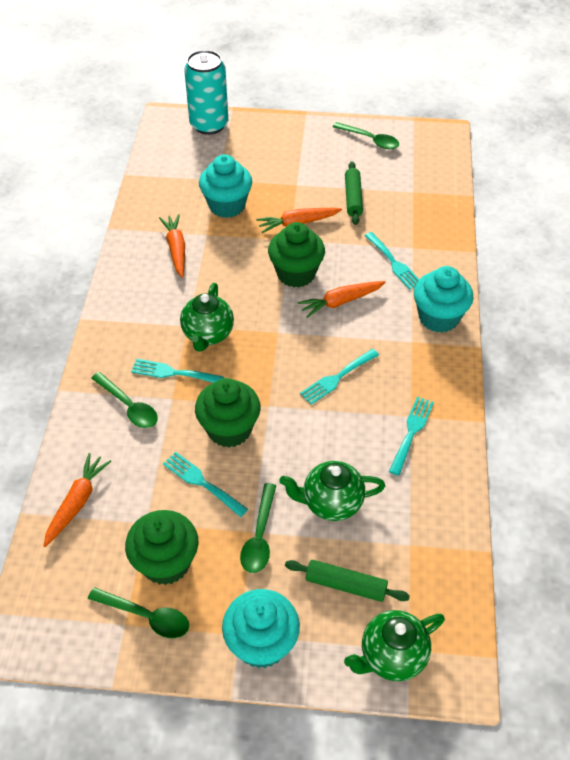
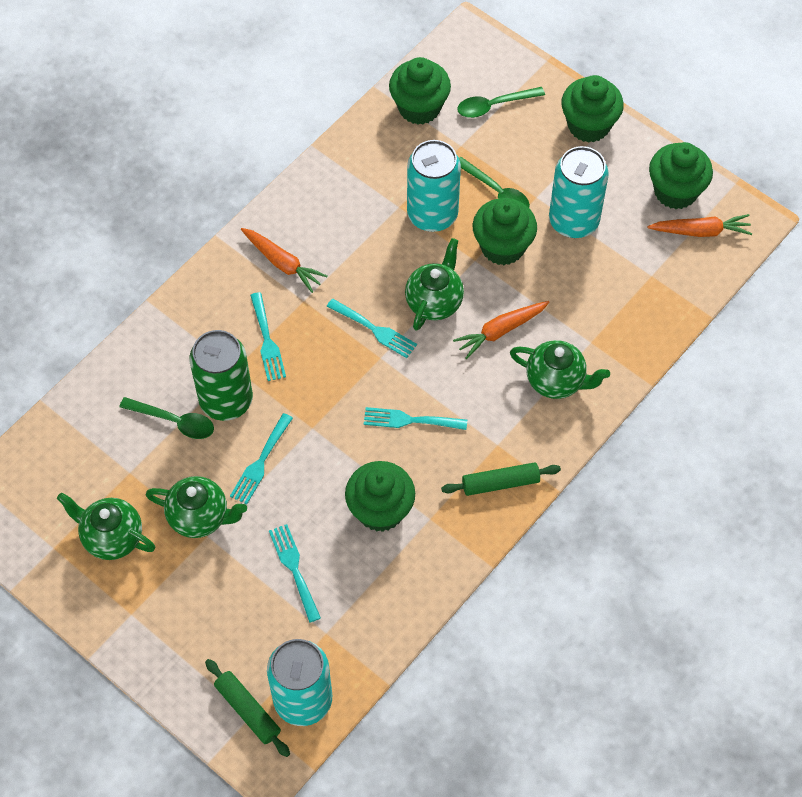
green can: none = 0 -> [189,330,253,421] = 1
green cupcake: [125,510,198,585] [195,378,261,447] [268,222,325,288] = 3 -> [345,461,415,532] [389,57,451,124] [473,198,537,265] [561,75,624,143] [649,142,713,209] = 5
green spoon: [88,587,189,638] [91,372,158,428] [240,483,276,573] [332,122,399,149] = 4 -> [119,397,214,439] [457,87,545,118] [459,157,530,208] = 3
green teapot: [180,283,234,352] [279,461,385,521] [344,610,445,681] = 3 -> [57,493,155,560] [145,476,247,538] [405,238,464,331] [510,340,610,399] = 4
orange carrot: [43,453,111,547] [159,214,185,278] [256,208,342,233] [297,281,386,318] = 4 -> [241,228,328,293] [453,301,550,359] [648,214,752,237] = 3
turquoise can: [184,50,228,135] = 1 -> [267,639,332,726] [407,140,461,232] [549,146,609,238] = 3
turquoise cupcake: [199,154,252,218] [222,589,300,669] [414,266,474,333] = 3 -> none = 0

